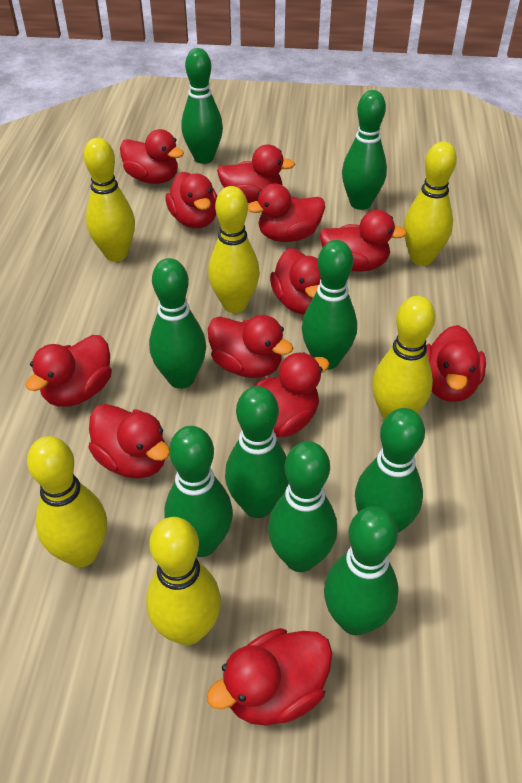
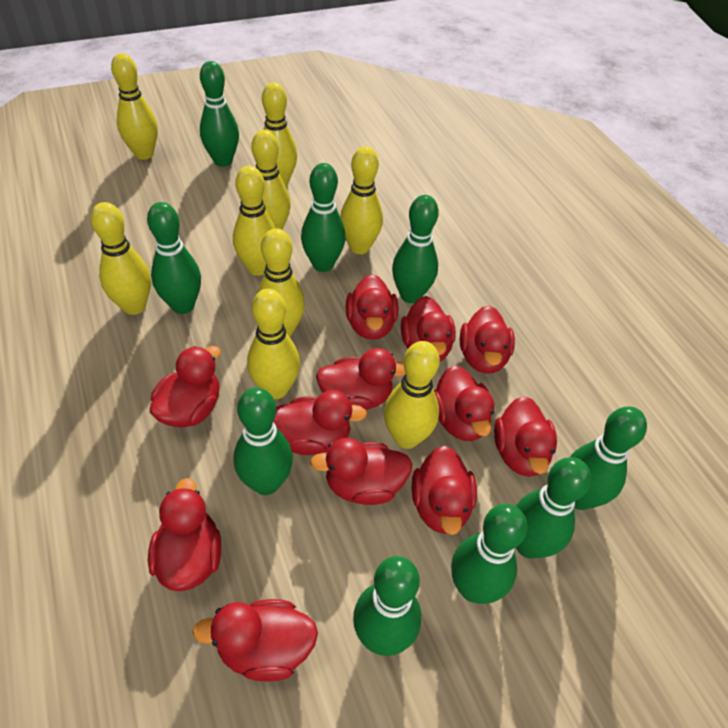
yellow bowling pin: [27,436,107,567] [84,138,135,262] [146,517,221,645] [208,186,260,313] [372,296,435,420] [403,141,457,266] = 6 -> [91,202,151,315] [111,53,158,160] [233,166,275,276] [247,289,300,399] [251,130,291,230] [257,228,305,337] [262,82,297,186] [340,146,383,254] [384,341,440,449] = 9

